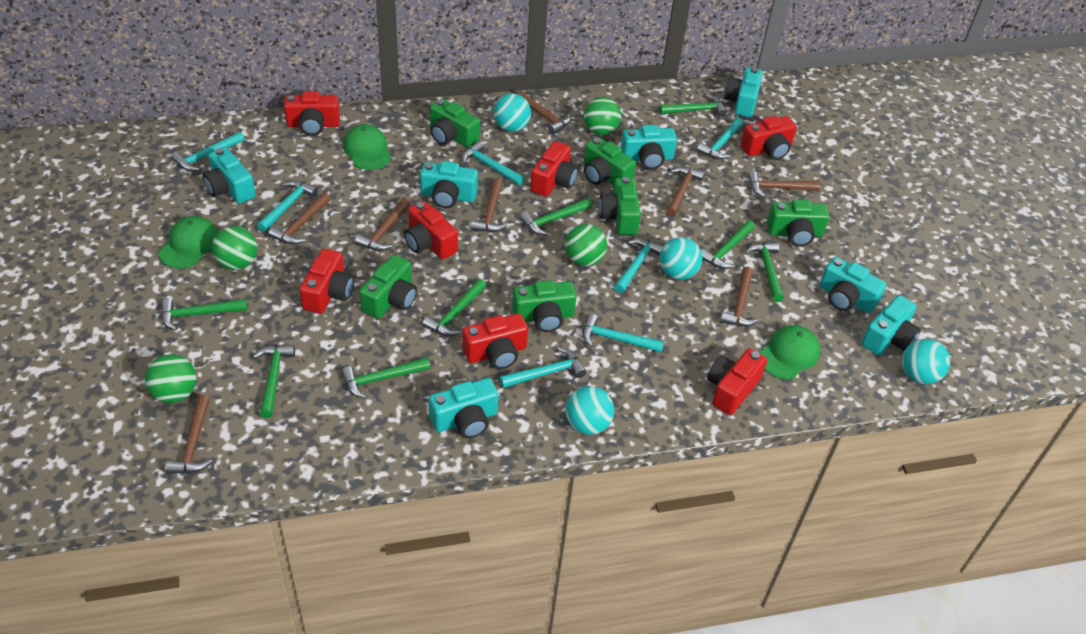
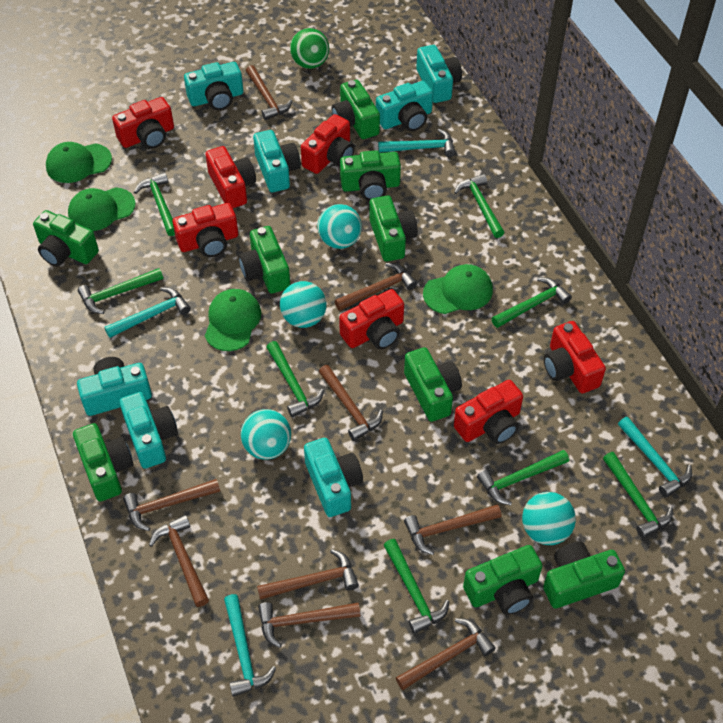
brown hammer: [165,395,213,474] [268,192,331,245] [355,198,411,251] [471,178,508,232] [516,90,571,134] [666,167,705,217] [720,267,759,327] [748,171,821,198] = 8 -> [123,479,220,531] [149,515,209,607] [246,65,292,120] [257,549,359,600] [258,602,360,648] [319,365,383,441] [335,263,417,311] [396,618,495,690] [404,504,502,555] = 9
green ball: [145,354,196,403] [212,226,257,270] [565,224,607,266] [584,97,621,135] = 4 -> [290,28,329,69] = 1
green camera: [359,255,417,319] [430,99,480,148] [512,280,577,332] [584,137,636,185] [599,177,641,235] [767,199,829,247] = 6 -> [33,210,99,266] [73,423,133,502] [239,226,290,293] [332,80,380,139] [340,150,401,200] [369,195,418,262] [404,347,462,422] [463,545,542,615] [543,541,625,608] = 9
green cap: [159,216,218,268] [343,124,391,170] [759,325,821,379] = 3 -> [46,142,112,183] [68,187,136,231] [205,289,261,351] [423,264,493,314] = 4
turquoise hammer: [171,132,245,172] [257,180,318,232] [462,141,525,185] [499,347,586,388] [583,313,664,353] [614,238,664,293] [697,117,744,159] = 7 -> [104,287,191,338] [224,594,276,697] [378,129,455,157] [618,417,692,498] = 4

